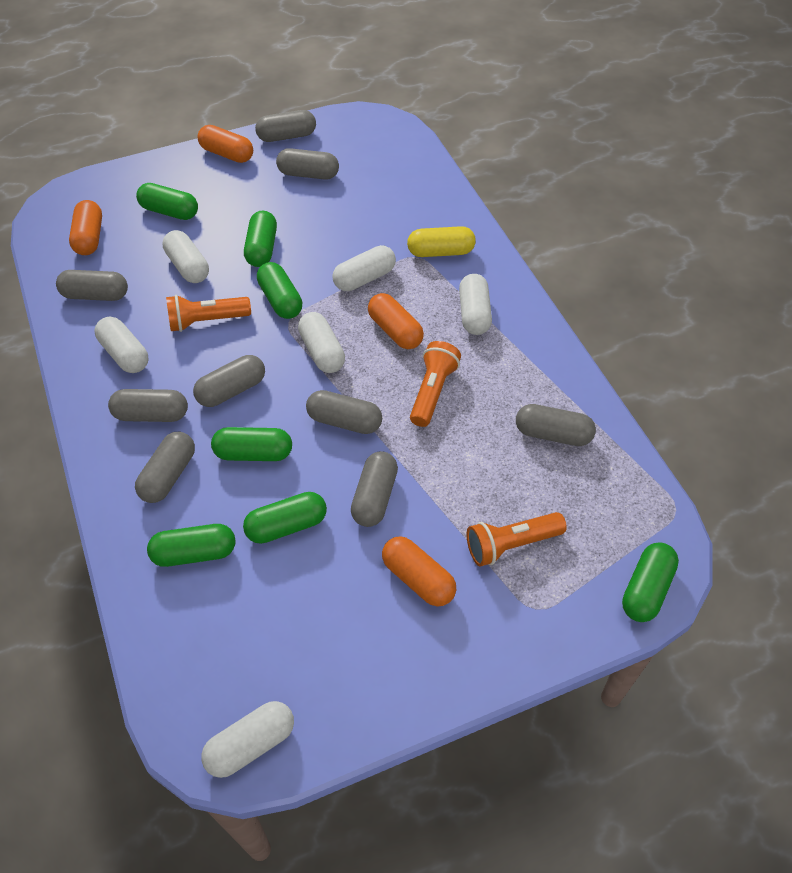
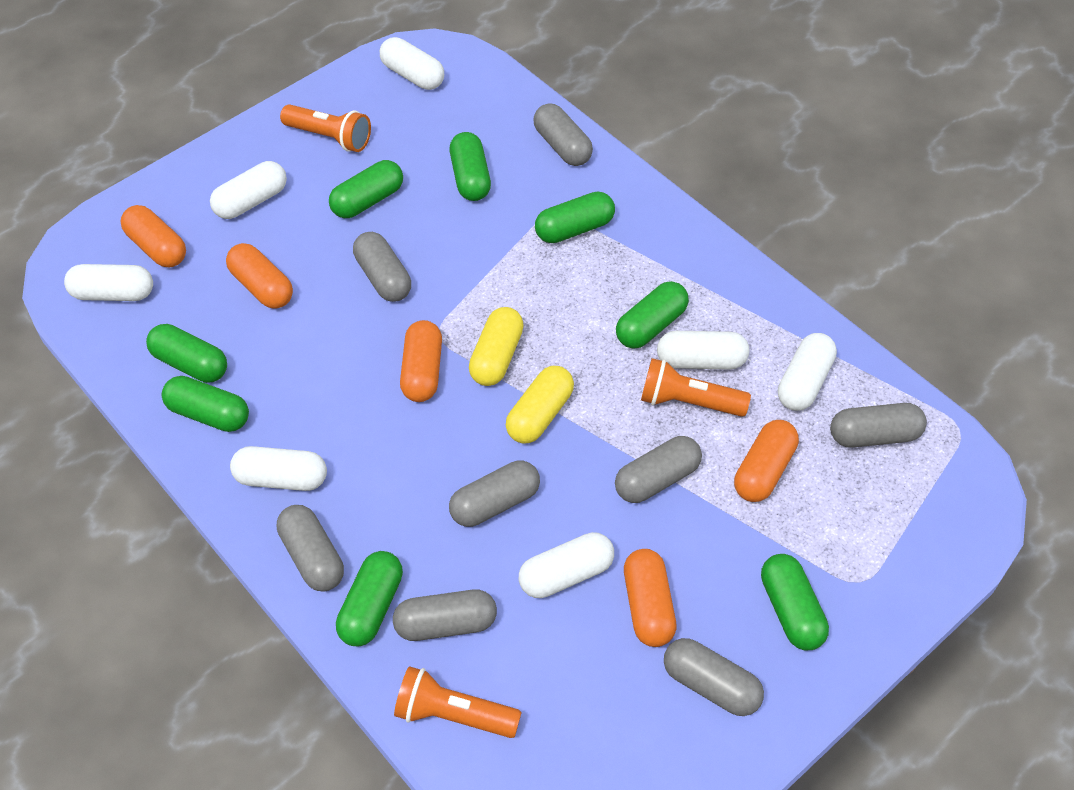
green capsule: [136,183,198,220] [147,524,235,567] [211,427,292,461] [243,492,327,544] [244,211,277,267] [257,262,302,319] [622,542,679,622] = 7 -> [146,324,227,383] [162,376,249,432] [329,160,403,218] [336,551,403,647] [450,132,491,201] [535,192,615,243] [616,281,689,348] [761,554,829,651] = 8
grey capsule: [56,270,128,301] [108,389,188,422] [135,432,195,503] [193,355,265,407] [255,110,316,142] [276,148,339,180] [306,390,382,434] [351,451,398,527] [516,404,596,446] = 9 -> [277,505,344,591] [353,232,411,302] [393,589,497,641] [449,460,540,527] [533,103,593,166] [615,436,702,503] [664,638,764,716] [830,403,927,448] = 8
orange capsule: [69,200,102,255] [198,125,253,163] [368,293,424,349] [382,536,456,607] = 4 -> [120,205,186,267] [226,243,293,309] [400,320,442,402] [624,549,677,647] [734,420,799,502] = 5
white capsule: [95,317,149,373] [162,230,209,283] [201,701,294,778] [298,312,345,373] [332,245,396,291] [459,274,492,335] = 6 -> [64,264,153,301] [210,161,287,219] [230,446,327,491] [380,37,444,90] [519,532,614,598] [657,331,749,370] [778,333,837,411] = 7
yellow capsule: [407,226,476,257] = 1 -> [469,307,524,386] [506,366,574,443] = 2

